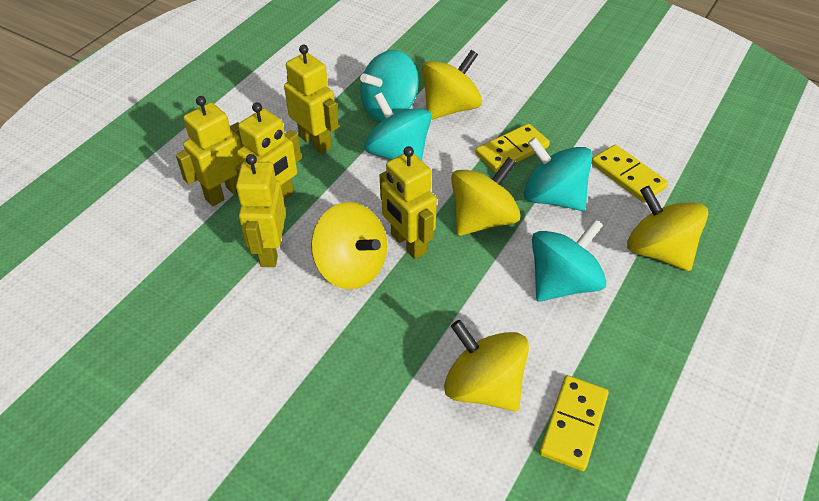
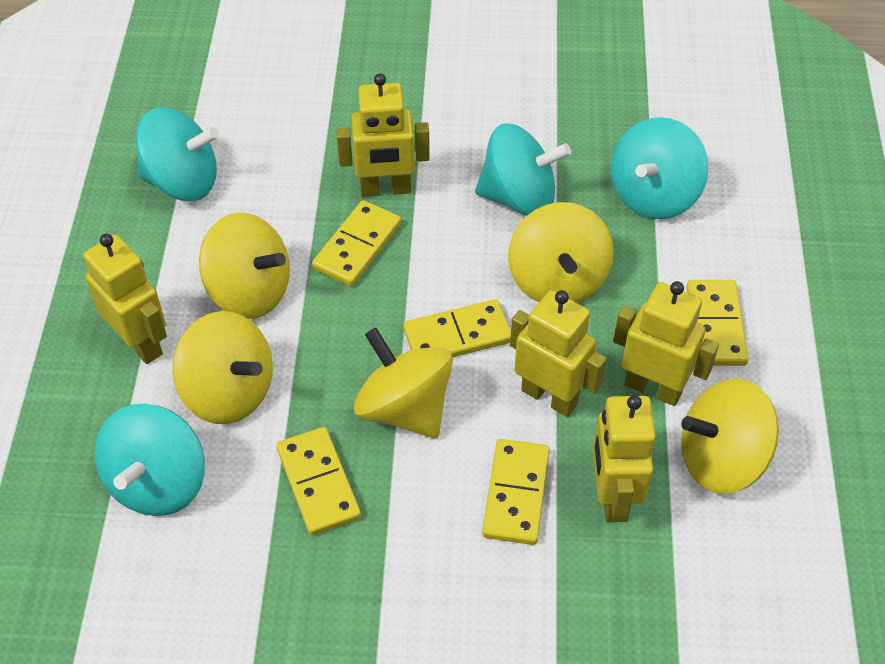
yellow domino: [475,124,550,172] [539,375,609,471] [591,144,668,202] = 3 -> [277,427,361,535] [312,200,401,286] [403,299,511,357] [482,439,550,545] [686,280,749,366] = 5

